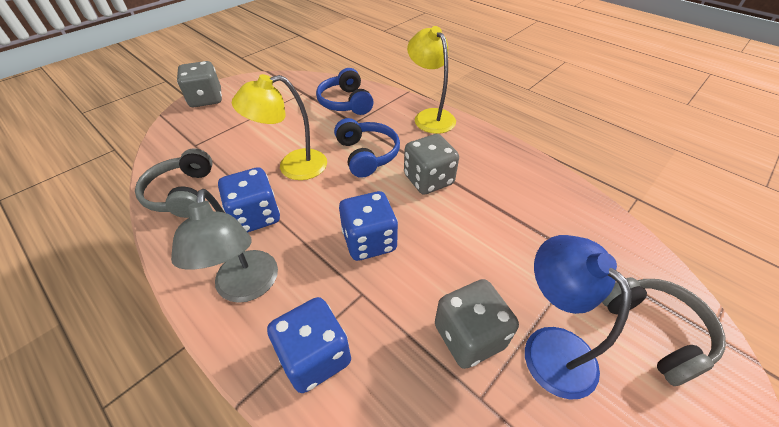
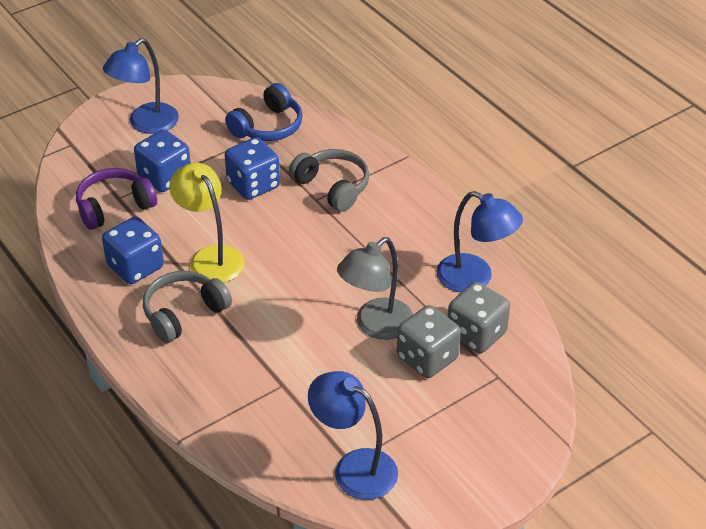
blue headphones: [316,68,374,115] [334,118,400,178] = 2 -> [225,83,303,141] = 1
blue lamp: [525,235,632,400] = 1 -> [103,38,179,134] [308,371,398,500] [436,191,523,292] = 3
grey dice: [177,61,222,107] [404,134,459,195] [435,279,519,369] = 3 -> [397,305,461,378] [448,282,510,353] = 2
purple headphones: none = 0 -> [76,168,157,230] = 1
yellow lamp: [232,74,327,180] [407,26,456,134] = 2 -> [169,163,245,283] = 1

